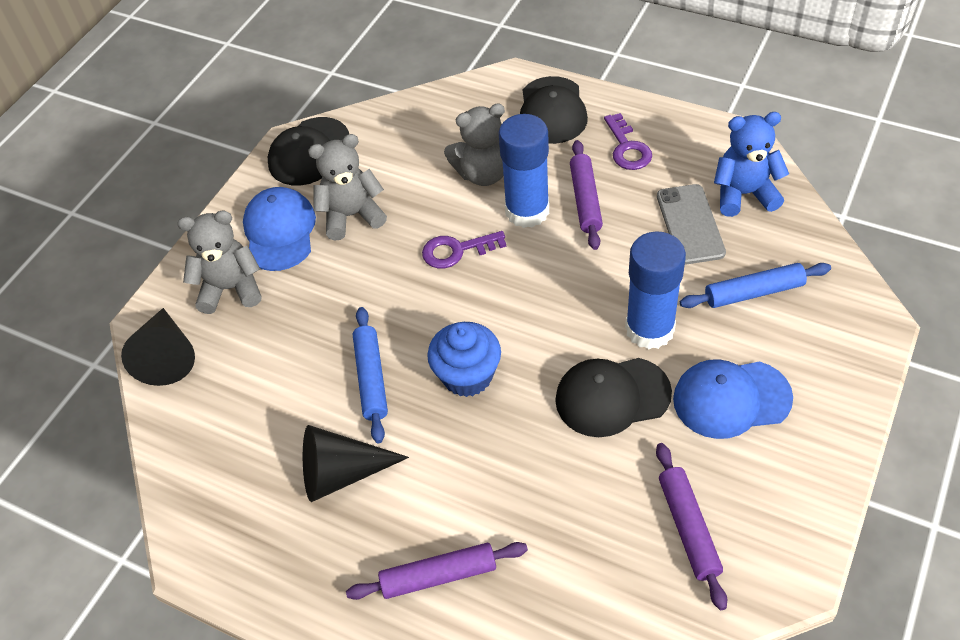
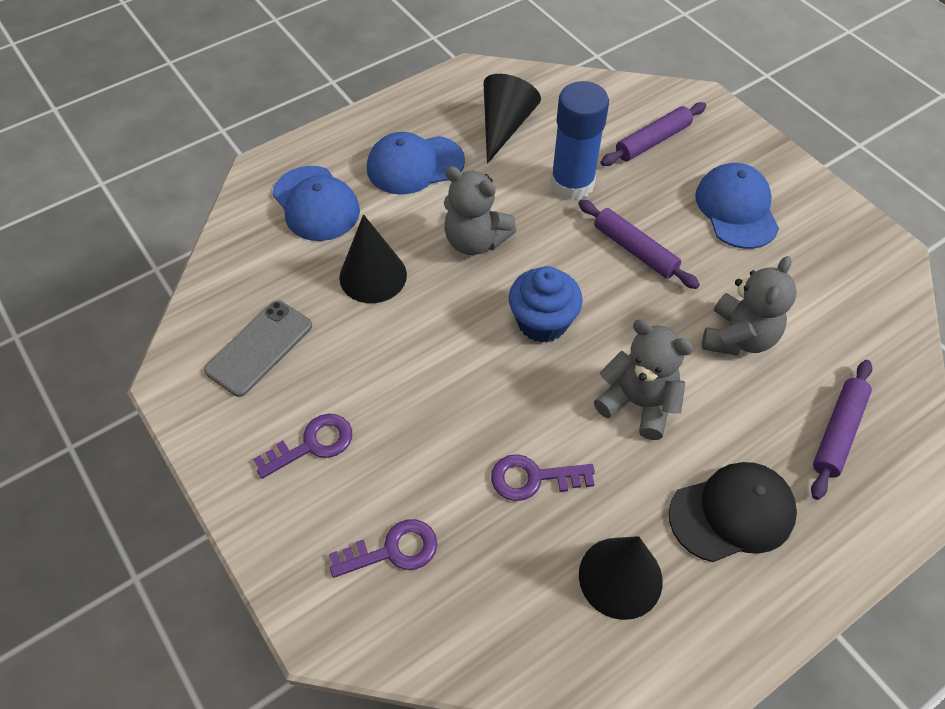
black cap: [268,117,349,186] [520,76,588,144] [555,358,672,437] = 3 -> [669,462,797,562] = 1
black cone: [121,308,195,386] [303,425,409,502] = 2 -> [339,214,407,303] [483,74,541,164] [579,536,663,620] = 3
blue cap: [243,187,316,271] [673,359,793,439] = 2 -> [272,166,360,241] [367,132,465,195] [695,163,779,249] = 3
blue glue stick: [499,114,549,228] [625,231,686,349] = 2 -> [550,81,609,200] = 1
blue rolling pin: [353,307,388,443] [680,263,831,308] = 2 -> none = 0
blue teddy bear: [714,112,789,217] = 1 -> none = 0
purple key: [422,231,506,269] [604,113,652,170] = 2 -> [253,414,352,479] [329,519,437,578] [491,454,595,501] = 3

